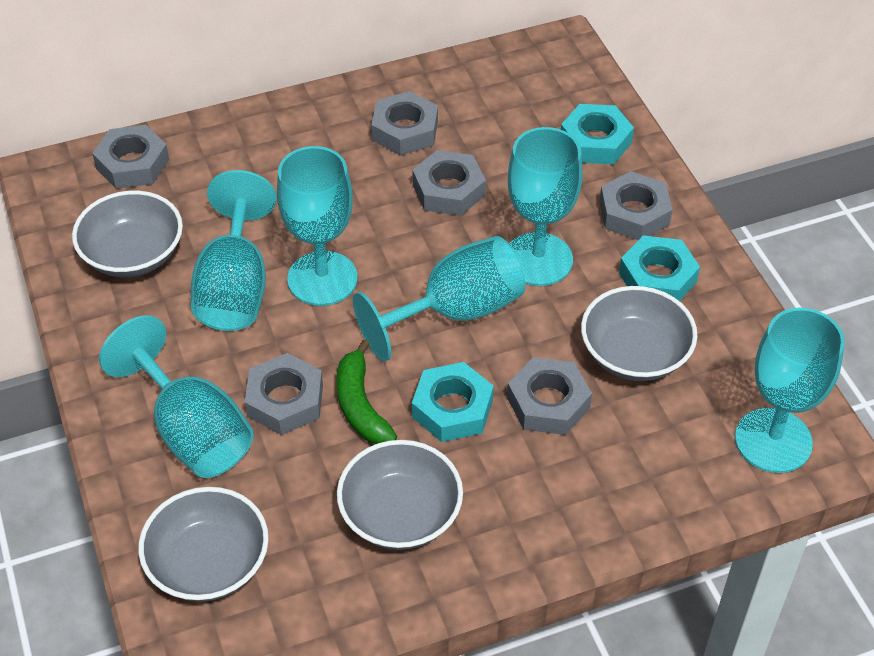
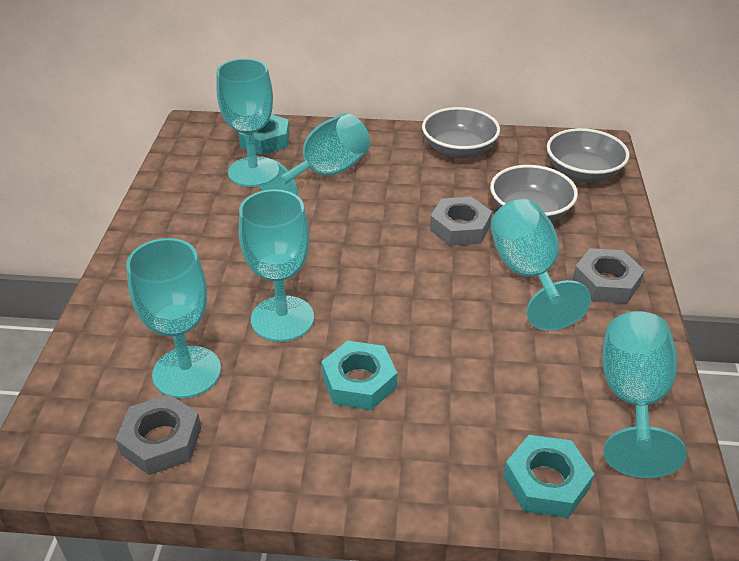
green banana: [336,340,397,444] = 1 -> none = 0
grey bowl: [72,191,183,277] [138,487,269,602] [337,440,463,550] [581,286,697,381] = 4 -> [422,107,500,158] [490,165,578,222] [547,128,630,182] = 3
grey nut: [92,125,169,189] [245,353,323,435] [371,91,438,156] [412,150,486,216] [507,357,592,435] [599,171,672,240] = 6 -> [115,394,201,475] [430,197,492,246] [572,248,645,304] = 3

